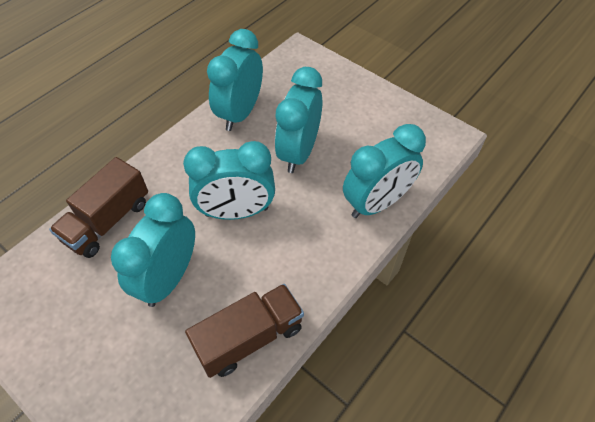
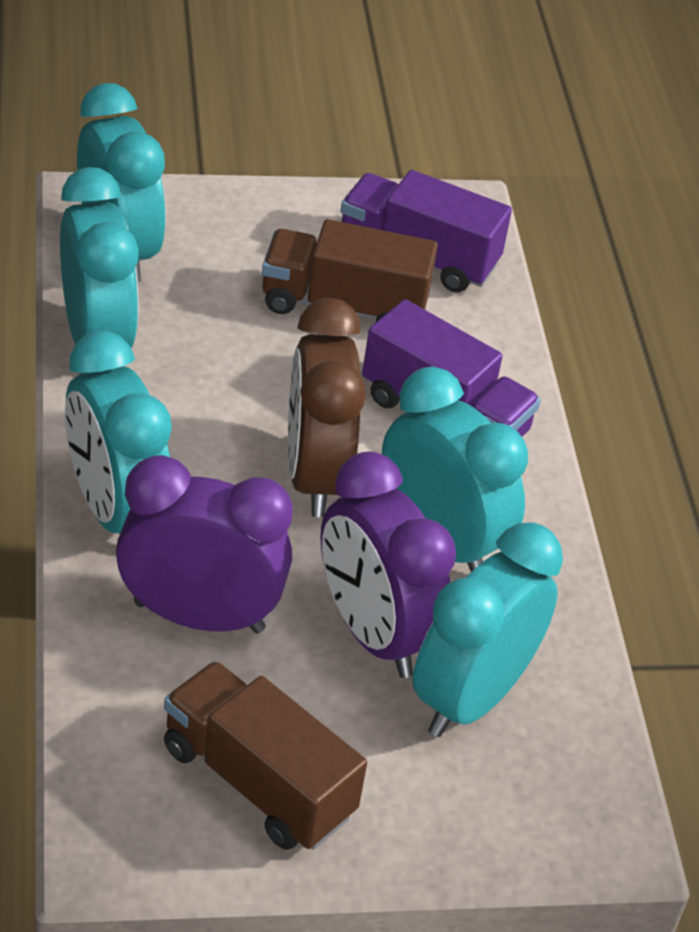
brown clock: none = 0 -> [288,298,366,517] = 1
purple clock: none = 0 -> [116,455,293,633] [320,451,456,678] = 2
purple truck: none = 0 -> [341,170,512,293] [362,299,541,437] = 2

